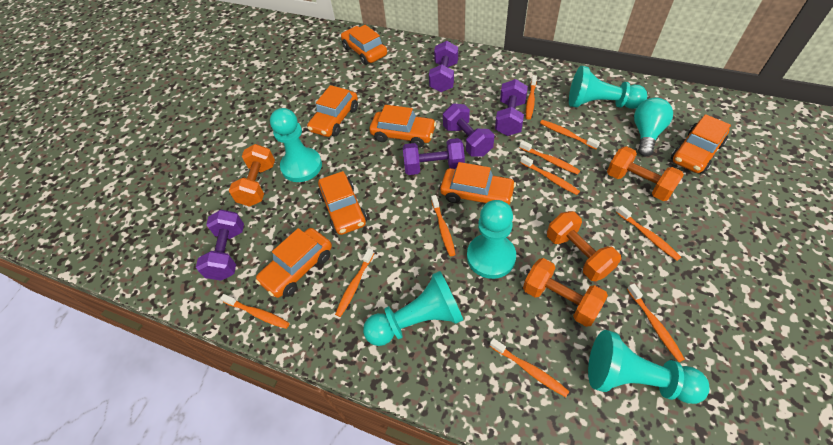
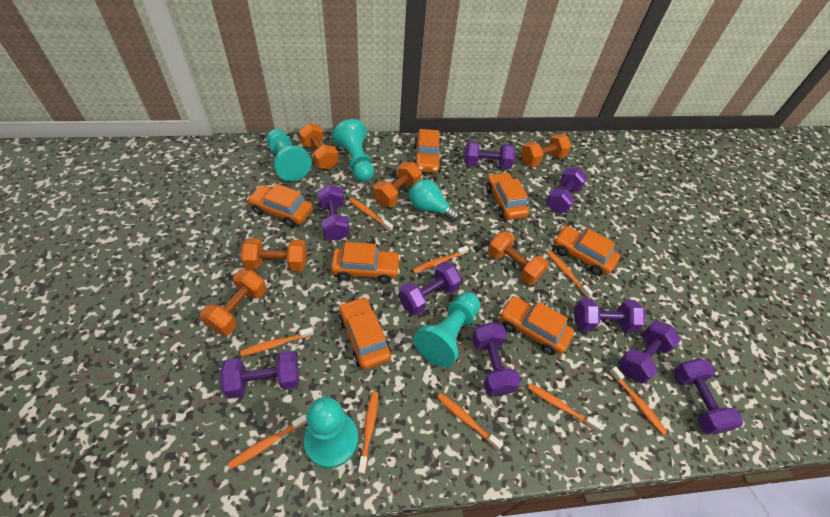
orange dumbbell: [229,144,275,207] [523,258,608,327] [547,211,621,281] [607,146,684,201] = 4 -> [200,269,267,335] [241,238,307,271] [299,123,338,169] [373,162,422,207] [488,231,549,285] [521,134,571,167] = 6
orange toothbrush: [220,294,290,329] [335,248,374,317] [431,195,456,256] [490,338,569,397] [519,140,580,175] [520,155,580,195] [526,75,537,120] [540,120,600,149] [616,205,681,261] [627,283,685,362] = 10 -> [228,414,307,469] [240,327,314,356] [349,198,393,231] [358,392,378,474] [413,246,469,273] [437,393,503,450] [528,383,601,431] [547,251,593,298] [609,366,667,435] = 9
purple dumbbell: [196,210,244,280] [403,138,465,175] [429,41,458,92] [443,104,494,157] [495,79,528,136] = 5 -> [220,351,299,399] [318,184,350,241] [399,262,462,316] [464,141,515,169] [472,322,521,396] [546,168,588,213] [574,298,645,333] [618,320,681,384] [673,358,743,434] = 9
turquoise pawn: [270,108,322,182] [363,271,463,346] [467,200,516,279] [569,66,647,109] [588,330,710,404] = 5 -> [267,129,312,181] [304,397,358,468] [332,119,374,182] [413,292,480,367] = 4

